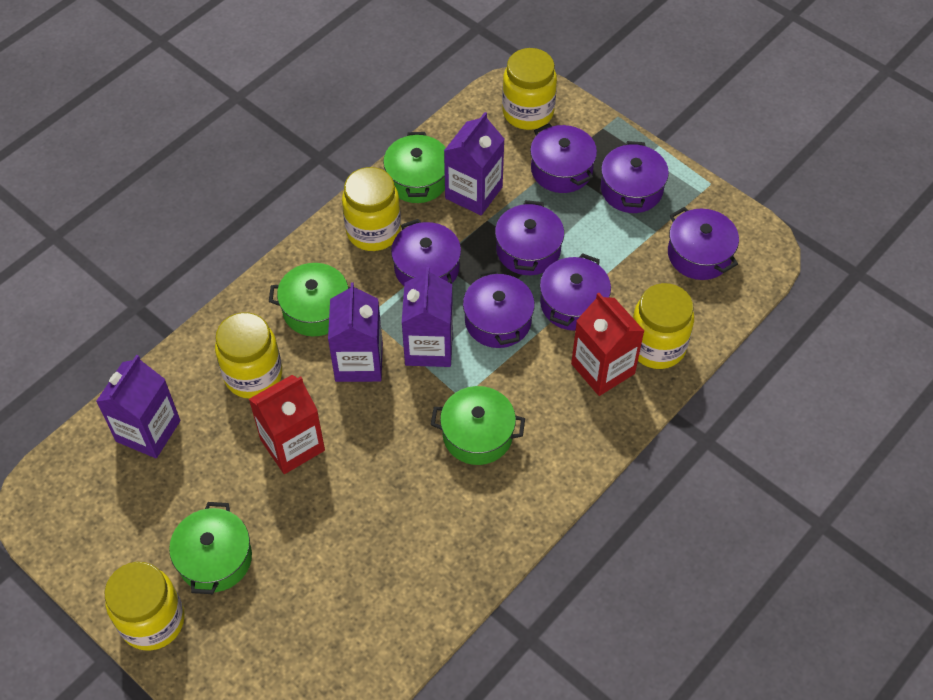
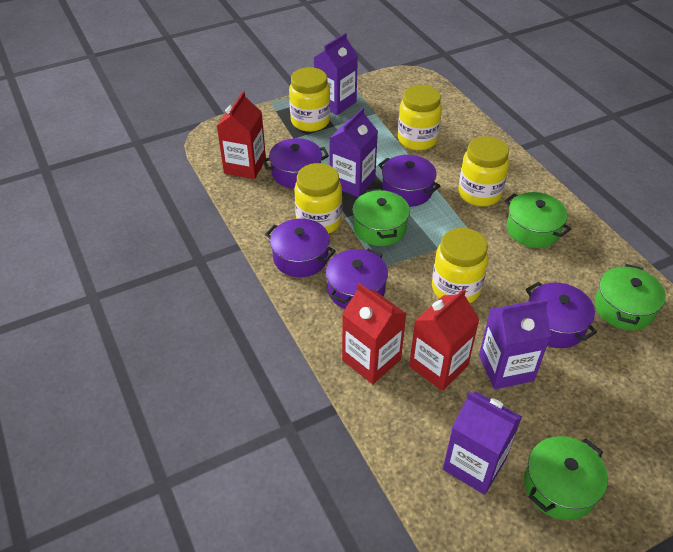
purple pot: [391,219,461,286] [463,269,535,348] [495,200,564,275] [530,124,597,193] [540,253,611,331] [601,141,669,213] [668,207,739,280] = 7 -> [262,138,329,189] [265,219,335,277] [326,248,388,309] [378,155,440,207] [526,282,597,348] = 5
red carton: [249,375,325,474] [571,293,644,396] = 2 -> [217,91,266,179] [342,283,407,384] [409,289,480,391] = 3

